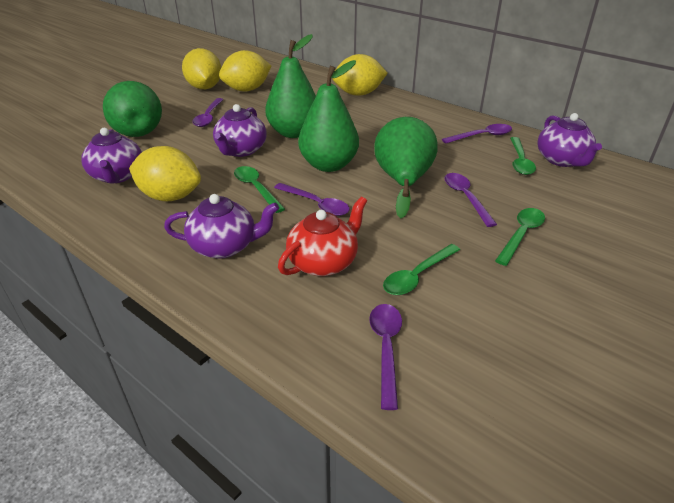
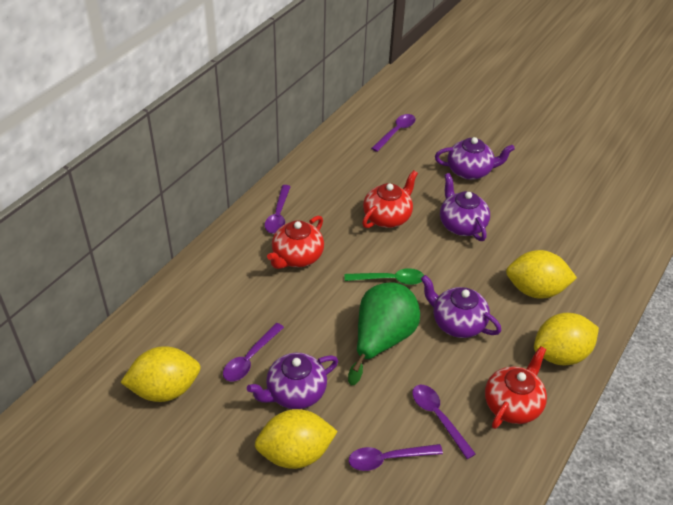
green pear: [103,81,162,137] [265,34,316,138] [298,60,359,172] [374,117,438,218] = 4 -> [348,282,420,385] = 1
green spoon: [234,166,285,213] [383,244,460,295] [495,208,545,266] [510,137,536,175] = 4 -> [345,268,424,285] = 1
red teapot: [278,196,367,276] = 1 -> [267,216,324,269] [362,170,418,228] [485,346,547,429] = 3

